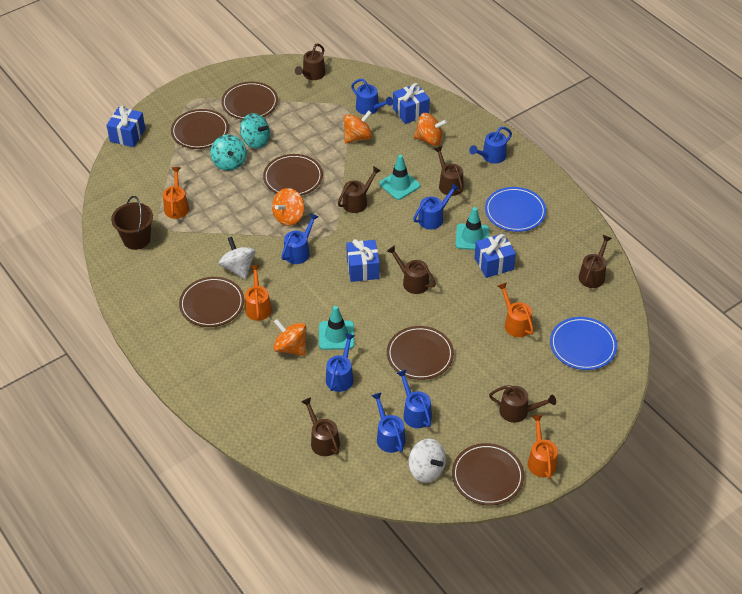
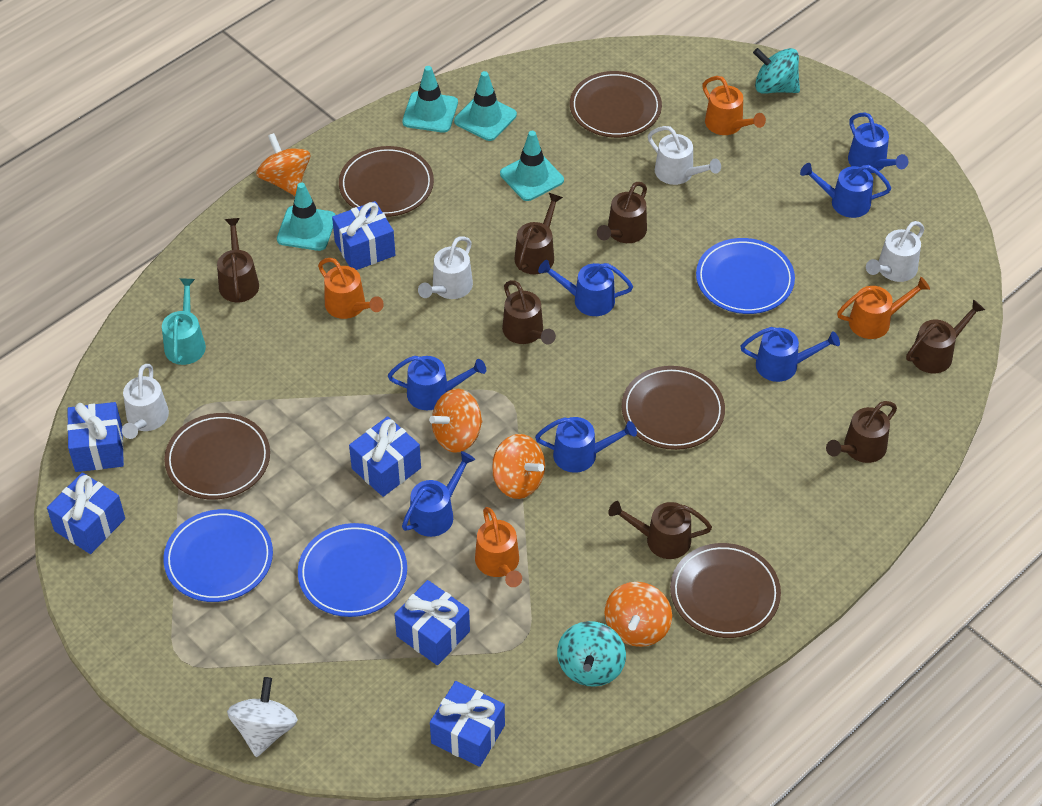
blue gift: [106,105,146,147] [346,239,380,282] [393,83,430,124] [474,233,516,278] = 4 -> [47,472,125,554] [67,402,124,472] [332,201,395,270] [349,416,421,497] [394,580,470,665] [430,681,505,767] = 6
blue plate: [485,187,546,232] [550,317,617,370] = 2 -> [163,509,273,602] [298,523,407,617] [696,238,795,314] = 3
brown bucket: [111,196,153,250] = 1 -> none = 0
brown plate: [171,109,229,149] [179,277,244,327] [221,82,278,120] [263,154,323,196] [387,326,454,380] [452,443,524,506] = 6 -> [164,413,270,500] [339,146,434,217] [570,71,662,138] [622,366,725,450] [670,543,781,638] = 5
turquoise traffic cone: [319,306,354,350] [379,155,420,200] [456,207,489,250] = 3 -> [277,183,335,251] [402,66,458,133] [454,71,517,141] [500,131,564,201] = 4
turquoise watering can: none = 0 -> [162,278,206,365] = 1
white spinning top: [219,237,255,279] [408,439,446,483] = 2 -> [227,677,298,757] = 1
white watering can: none = 0 -> [122,364,169,439] [418,236,473,299] [648,126,721,185] [866,221,925,282] = 4

